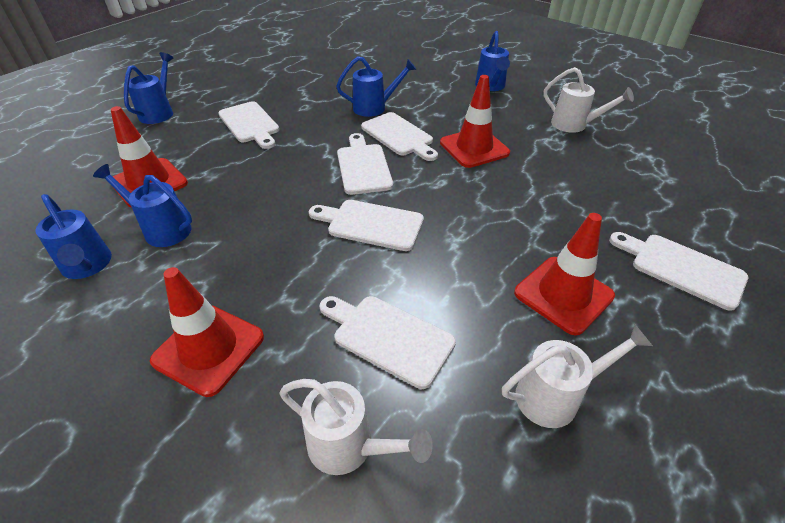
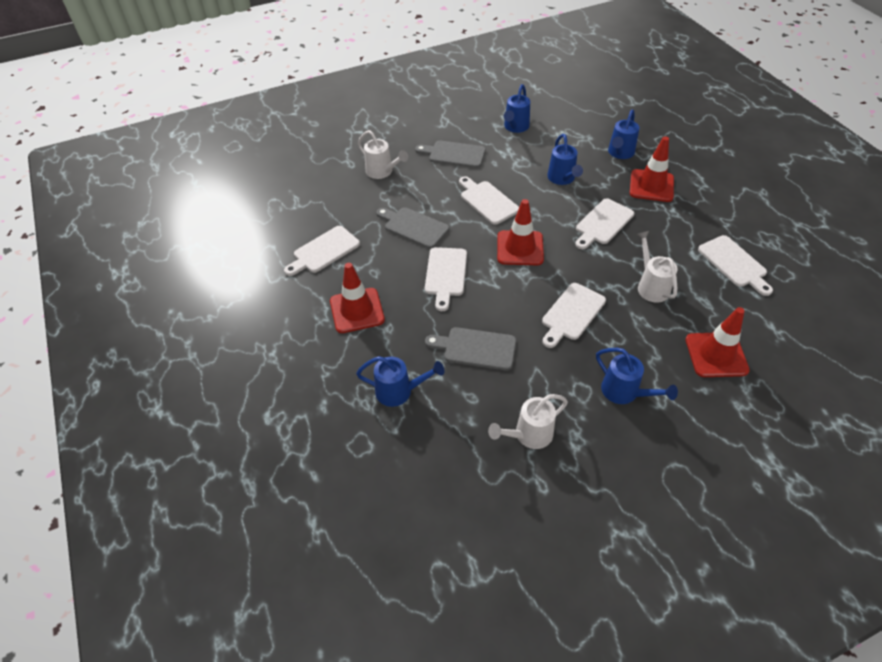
grey cutting board: none = 0 -> [376,207,449,249] [415,140,486,168] [425,327,516,371] = 3

